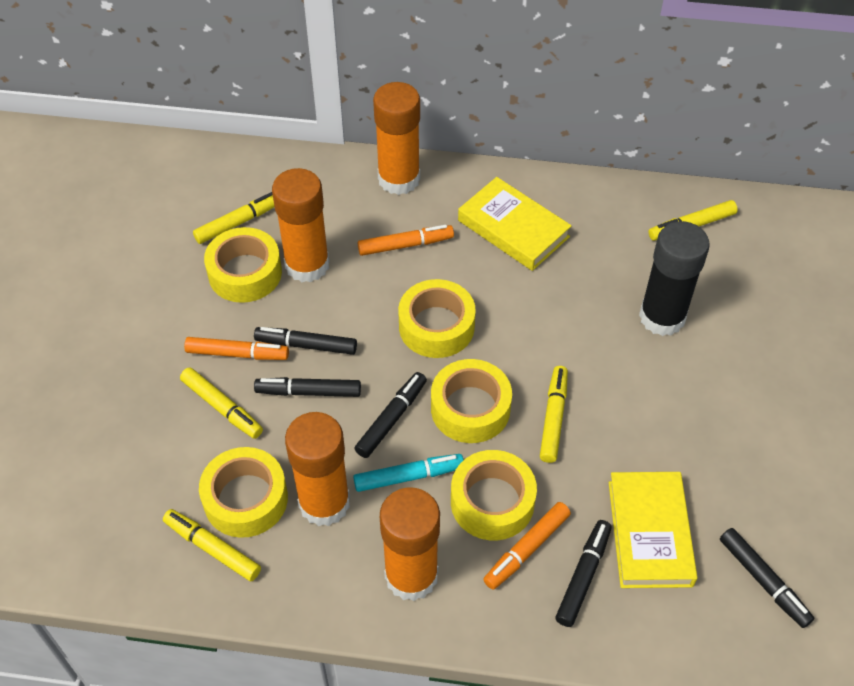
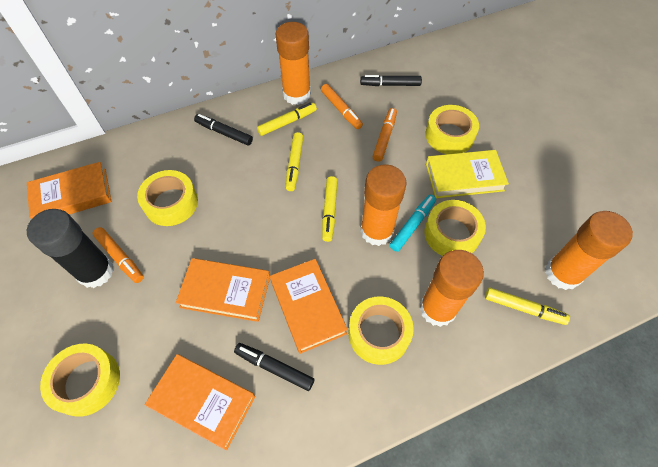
black marker: [254,327,357,355] [254,377,361,397] [354,372,427,458] [555,520,612,627] [720,528,814,628] = 5 -> [194,114,253,146] [234,343,314,391] [360,75,422,86] = 3
orange book: none = 0 -> [27,162,112,219] [144,354,255,450] [176,258,270,322] [270,259,348,354] = 4
yellow book: [458,177,572,271] [608,472,698,588] = 2 -> [426,150,509,198] = 1
yellow marker: [163,509,261,581] [180,367,263,439] [193,192,274,244] [540,366,568,463] [649,200,738,241] = 5 -> [257,103,317,136] [286,132,303,191] [322,176,338,242] [485,288,570,325] = 4

